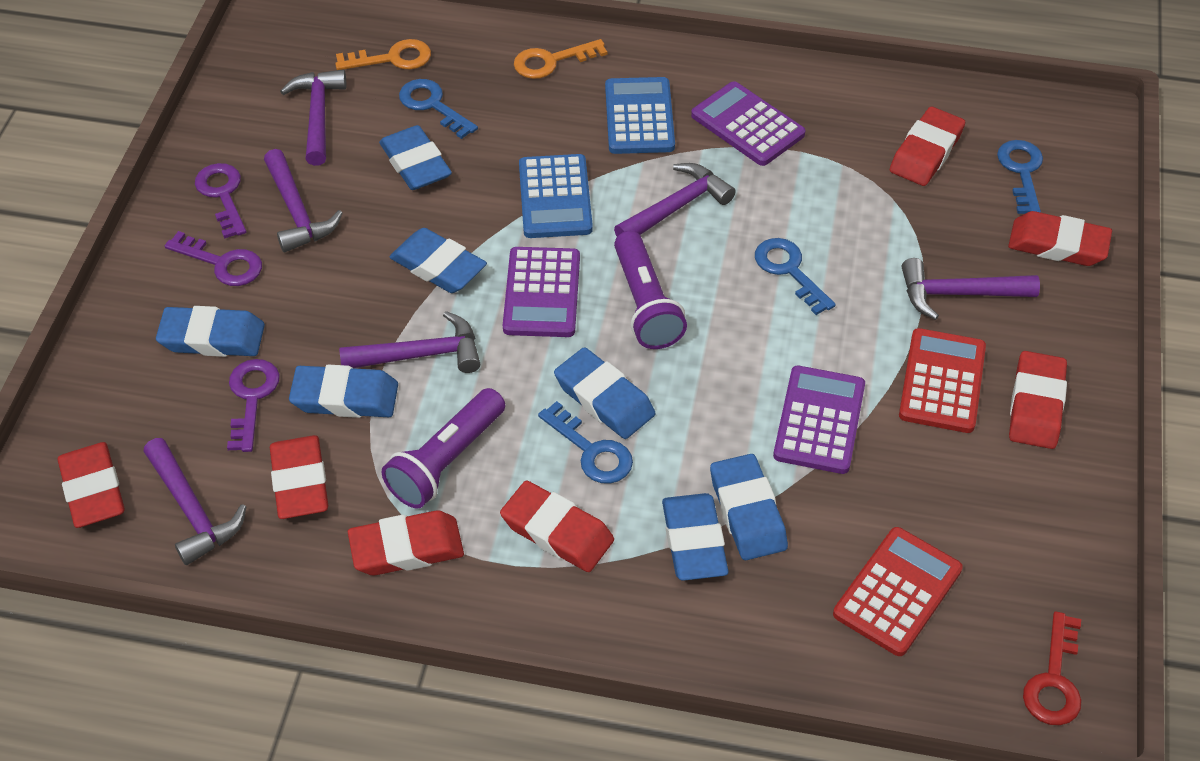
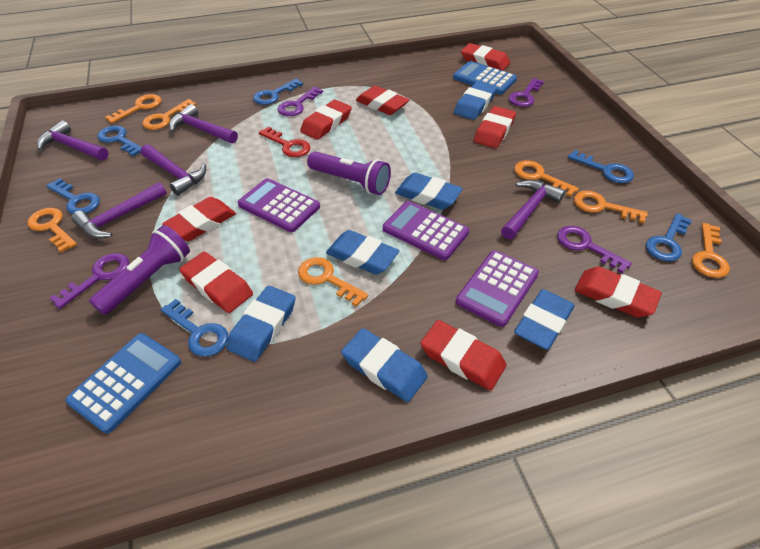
blue eraser: [156,306,265,357] [289,365,398,418] [379,125,452,190] [390,228,487,293] [554,347,655,439] [662,493,728,581] [710,454,788,560] = 7 -> [227,286,296,362] [326,230,399,275] [341,328,428,402] [395,173,463,210] [454,82,496,120] [514,289,574,350] = 6
blue key: [399,79,478,139] [538,401,633,484] [755,238,836,315] [997,140,1043,214] = 4 -> [46,178,100,214] [97,126,142,156] [161,299,228,357] [253,79,303,105] [568,150,634,183] [646,213,692,262] = 6
orange key: [335,39,431,70] [514,39,607,79] = 2 -> [27,208,77,253] [105,94,161,124] [142,99,197,130] [298,257,368,306] [514,160,579,197] [574,191,648,223] [692,223,730,278] = 7
purple hammer: [143,438,246,565] [264,149,343,252] [280,69,347,166] [339,311,480,373] [614,163,736,236] [902,258,1040,320] = 6 -> [37,120,109,160] [71,182,167,239] [140,144,206,196] [169,104,238,144] [501,180,565,239] = 5
purple key: [165,231,262,286] [195,163,246,239] [227,359,280,452] = 3 -> [50,253,129,309] [278,87,323,116] [509,78,544,107] [557,226,632,273] = 4
red calculator: [833,527,963,656] [899,328,986,433] = 2 -> none = 0
red eraser: [57,442,125,528] [270,435,328,519] [348,510,464,575] [500,481,614,572] [890,107,965,186] [1008,211,1112,266] [1009,351,1067,449] = 7 -> [162,197,236,241] [180,252,253,313] [300,100,352,140] [356,86,409,115] [420,320,507,391] [461,43,510,71] [474,106,516,148] [575,267,662,317] = 8

